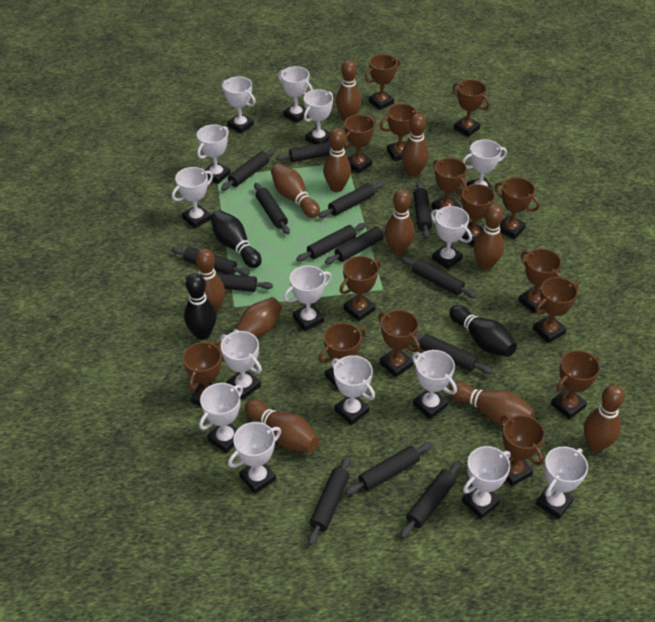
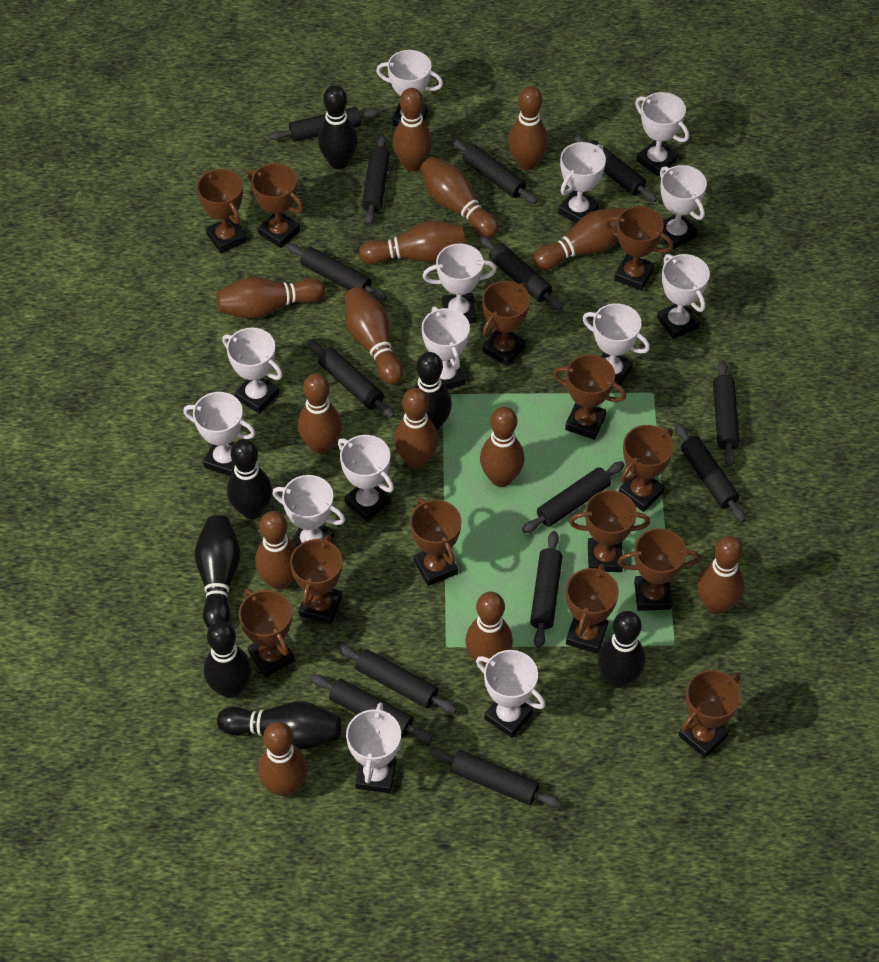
black bowling pin: [184,273,216,340] [210,210,262,268] [449,305,517,357] = 3 -> [195,515,241,628] [204,621,252,698] [217,701,341,750] [227,439,272,519] [318,85,358,169] [414,352,452,431] [598,611,646,688] = 7
brown bowling pin: [196,248,225,313] [217,297,282,359] [245,399,319,452] [271,164,320,218] [323,128,351,192] [336,60,361,121] [385,189,415,254] [401,113,429,177] [449,382,535,425] [474,205,504,270] [584,385,625,452] = 11 -> [216,277,325,319] [255,511,296,590] [258,722,308,797] [298,373,342,454] [345,287,403,385] [359,221,466,264] [392,88,432,172] [394,388,438,469] [420,157,499,238] [465,592,513,667] [480,407,525,487] [508,86,548,170] [533,207,626,270] [697,536,744,614] = 14
brown trophy: [183,341,222,406] [318,323,366,390] [339,256,381,321] [344,114,376,173] [365,54,400,110] [378,310,420,377] [379,104,423,161] [432,158,467,210] [452,79,490,137] [456,184,495,246] [494,177,540,239] [501,415,545,486] [518,248,561,314] [533,277,579,343] [551,350,600,419] = 15 -> [197,169,247,253] [239,589,295,677] [248,163,303,248] [290,535,342,624] [410,498,462,586] [482,281,530,366] [553,354,626,440] [566,564,619,654] [569,490,650,572] [605,206,673,291] [618,528,700,611] [619,425,674,512] [679,670,741,758] = 13
white trophy: [172,167,213,228] [197,124,230,184] [199,383,243,453] [220,331,262,400] [221,76,256,134] [228,422,281,494] [278,66,313,123] [283,265,332,331] [304,89,333,144] [331,355,375,425] [412,350,457,419] [431,206,472,269] [462,446,511,519] [463,139,507,192] [536,446,588,519] = 15 -> [183,392,256,476] [222,328,283,414] [272,475,345,547] [338,435,394,522] [346,702,401,793] [376,50,443,127] [422,307,470,390] [423,244,497,324] [476,650,546,738] [558,142,606,223] [582,304,650,385] [635,92,689,176] [657,254,710,339] [660,165,707,250] = 14

